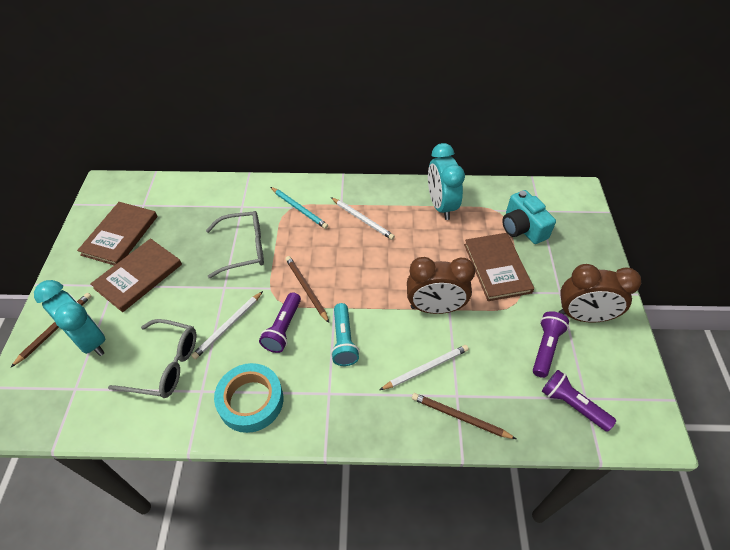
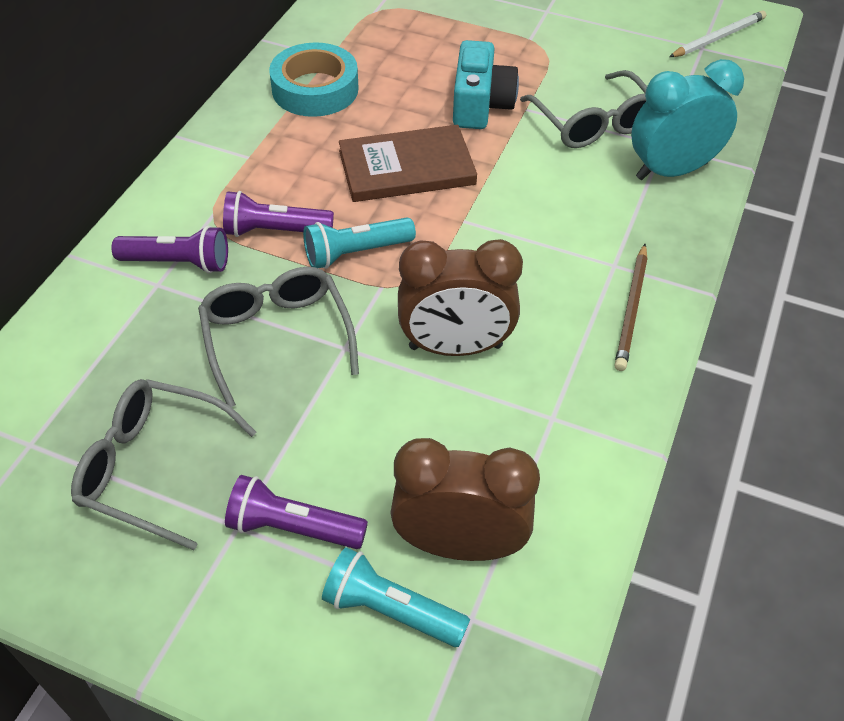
brown book: [77,202,158,265] [90,238,182,312] [464,233,534,301] = 3 -> [339,124,477,202] = 1
brown pencil: [11,293,92,367] [285,256,329,323] [412,393,516,439] = 3 -> [615,244,648,371] = 1
grey glasses: [108,319,196,398] [206,211,264,278] = 2 -> [71,379,256,550] [198,267,359,407] [520,70,647,148] = 3
turquoise clock: [34,280,106,356] [428,143,465,220] = 2 -> [631,59,744,180] = 1
turquoise flashlight: [331,303,359,366] = 1 -> [303,217,416,269] [322,547,470,647] = 2
turquoise pencil: [271,187,328,229] = 1 -> none = 0
white pencil: [191,291,263,360] [331,197,395,240] [380,345,469,390] = 3 -> [669,10,766,57] = 1

